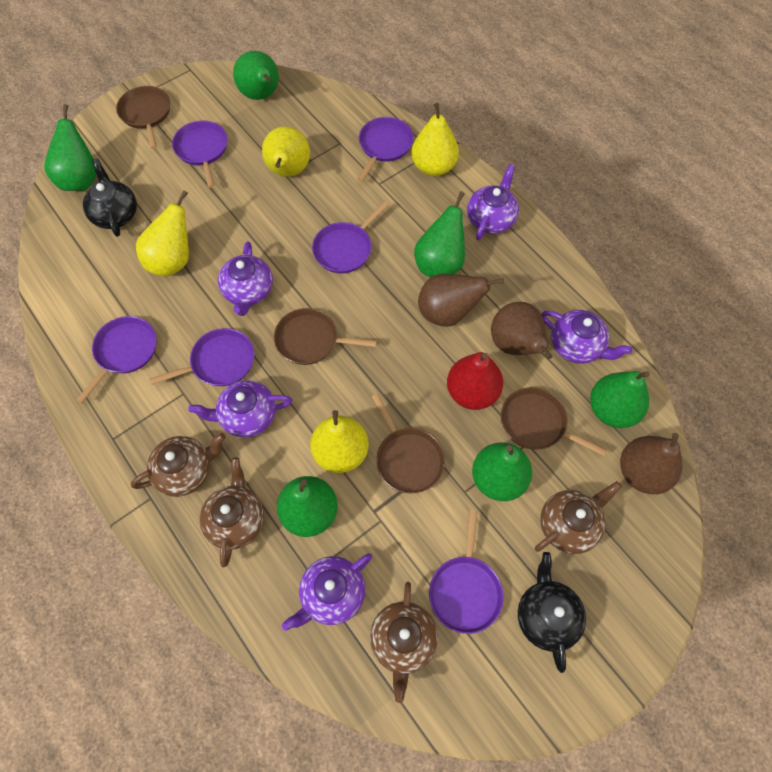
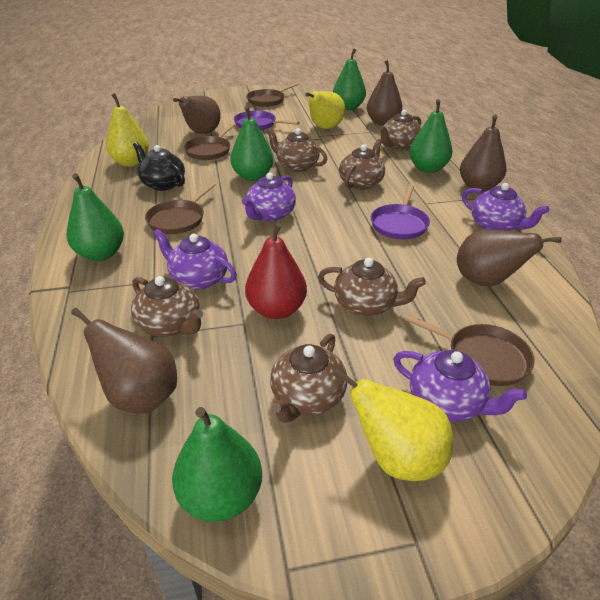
black teapot: [83,159,137,237] [518,552,586,673] = 2 -> [133,142,185,191] = 1
brown pear: [418,274,504,327] [491,302,553,359] [620,433,682,494] = 3 -> [71,308,177,414] [173,96,220,134] [367,60,402,125] [457,229,561,286] [460,115,506,192] = 5
brown teapot: [131,433,225,497] [200,457,264,568] [370,582,438,703] [535,481,622,554] = 4 -> [131,276,204,337] [266,128,327,172] [270,334,347,423] [318,258,426,316] [339,139,385,190] [379,110,421,151] = 6
green pear: [44,104,97,191] [233,51,279,100] [277,476,338,537] [414,191,465,277] [472,442,532,501] [590,371,650,428] = 6 -> [67,173,124,261] [172,407,262,522] [230,106,273,181] [333,48,366,110] [409,99,453,173] = 5
purple pan: [76,316,156,404] [149,328,254,386] [172,120,227,188] [312,202,388,273] [357,117,414,182] [429,510,503,634] = 6 -> [234,110,299,130] [371,185,430,239] = 2
purple teapot: [188,380,292,438] [218,241,273,316] [282,554,372,631] [467,164,519,240] [541,310,633,364] = 5 -> [153,229,237,290] [242,172,296,222] [393,350,527,422] [462,183,549,231] = 4
yellow pear: [136,190,189,277] [262,127,310,177] [310,410,369,473] [411,103,459,176] = 4 -> [106,93,149,167] [305,91,345,129] [333,368,453,481] = 3

